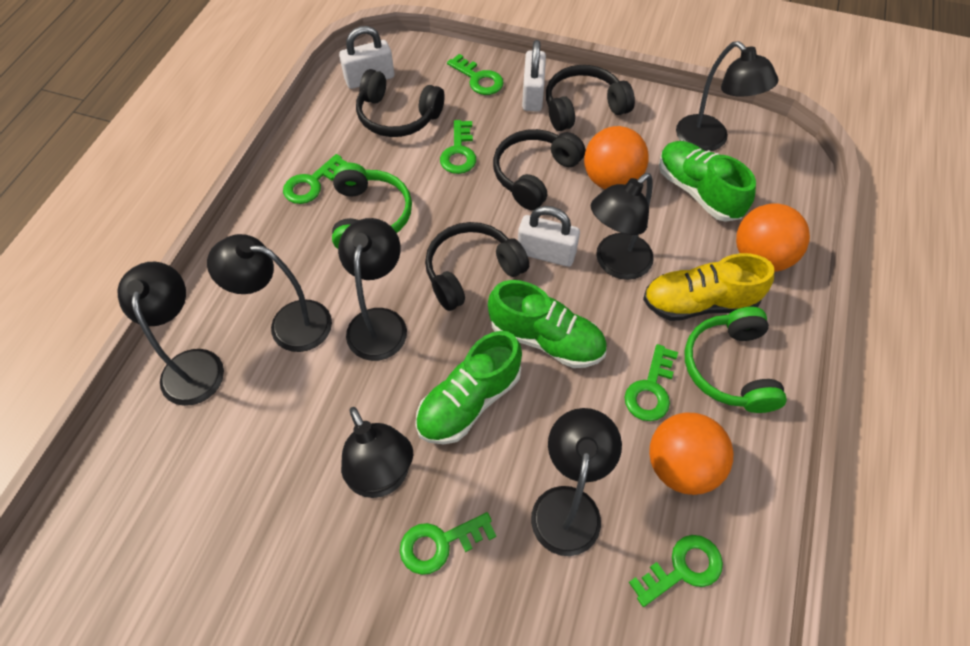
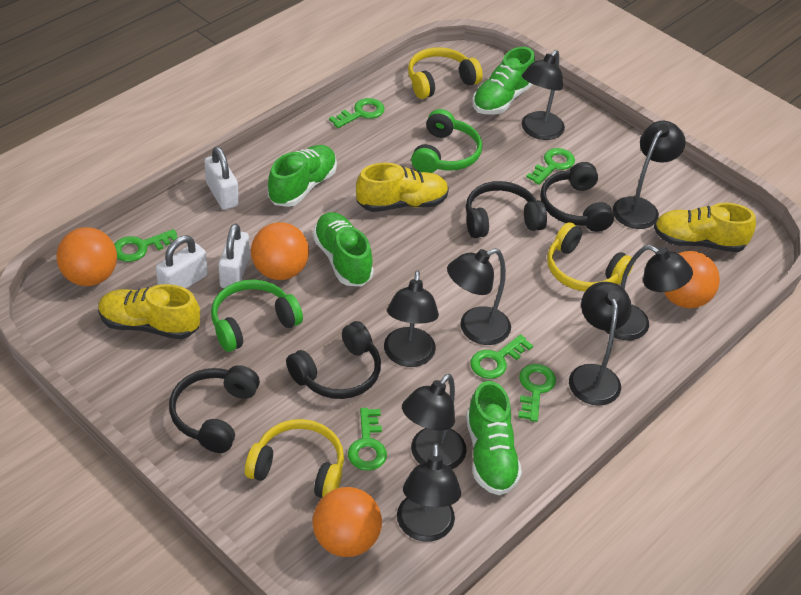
black lamp: [118,262,224,406] [207,234,332,352] [338,218,407,361] [341,407,413,498] [531,408,622,556] [591,173,654,280] [676,41,779,151] = 7 -> [384,270,439,367] [397,443,461,542] [402,374,467,469] [447,248,511,345] [522,50,565,140] [569,282,632,406] [604,245,693,340] [613,121,686,229] = 8
green shoe: [415,331,522,444] [488,280,607,368] [659,141,756,222] = 3 -> [268,145,337,207] [313,212,374,286] [466,381,522,495] [472,47,535,115] = 4
orange ball: [584,126,648,189] [649,413,733,495] [736,203,810,272] = 3 -> [56,227,117,286] [251,222,309,280] [312,487,382,557] [664,251,720,308] = 4
yellow headphones: none = 0 -> [245,419,344,498] [408,47,483,99] [547,222,633,291] = 3
yellow shoe: [643,253,774,321] = 1 -> [98,284,200,339] [356,163,449,212] [654,203,756,252] = 3

